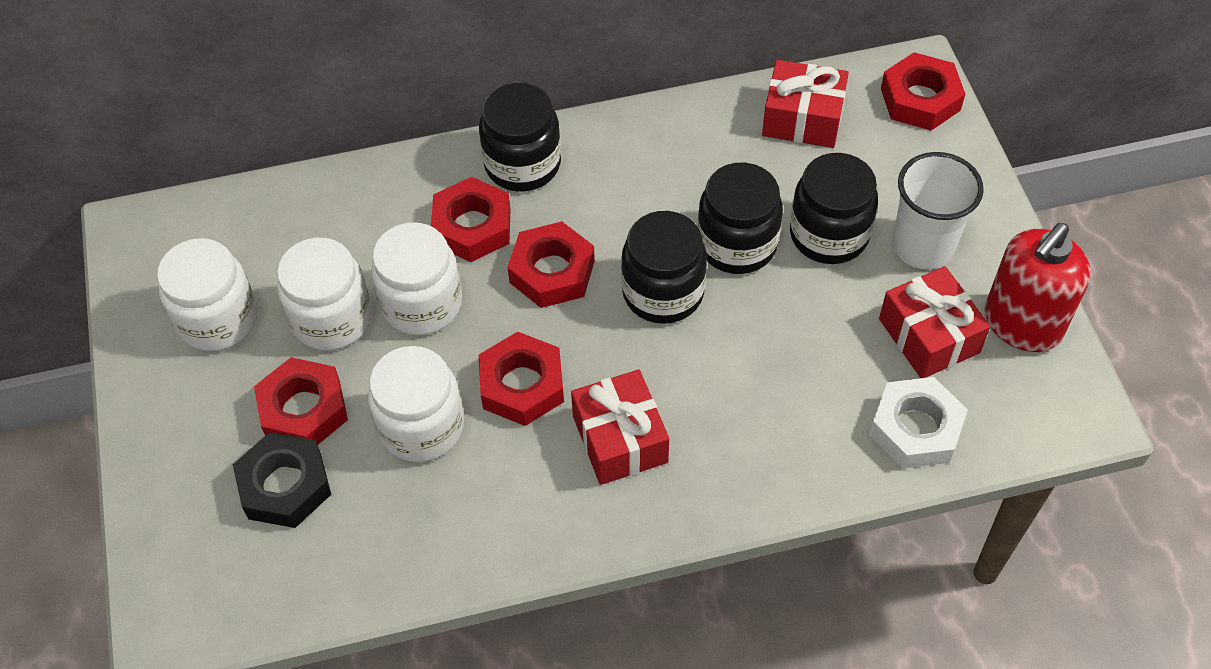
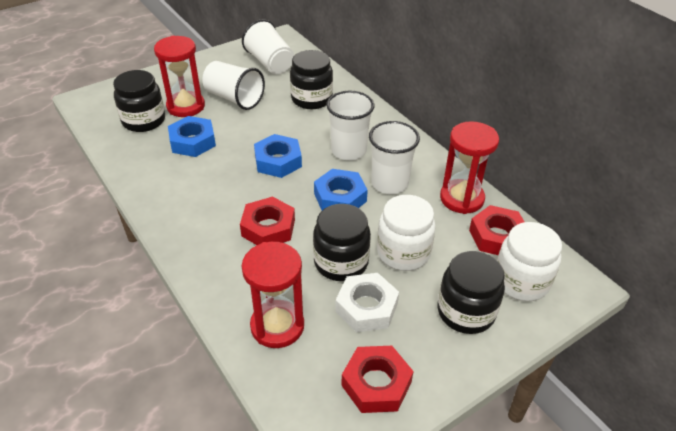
black nut: [233,432,331,528] = 1 -> none = 0
blue nut: none = 0 -> [168,116,216,157] [254,134,302,178] [314,169,368,210] = 3
red gift: [571,370,669,485] [762,60,849,148] [879,266,990,378] = 3 -> none = 0
red hourglass: none = 0 -> [154,36,205,117] [242,242,304,348] [440,121,499,214] = 3
red nut: [254,357,348,445] [431,177,511,262] [479,332,564,426] [508,222,595,308] [881,52,965,131] = 5 -> [240,197,295,245] [341,346,414,413] [469,205,524,255] = 3
red soap dispenser: [985,223,1091,352] = 1 -> none = 0
white cup: [892,152,984,269] = 1 -> [202,61,265,110] [242,19,294,74] [326,91,374,160] [369,121,420,194] = 4
white jar: [157,238,257,351] [277,238,372,351] [368,346,464,462] [371,223,462,335] = 4 -> [377,195,436,271] [497,222,562,301] = 2

